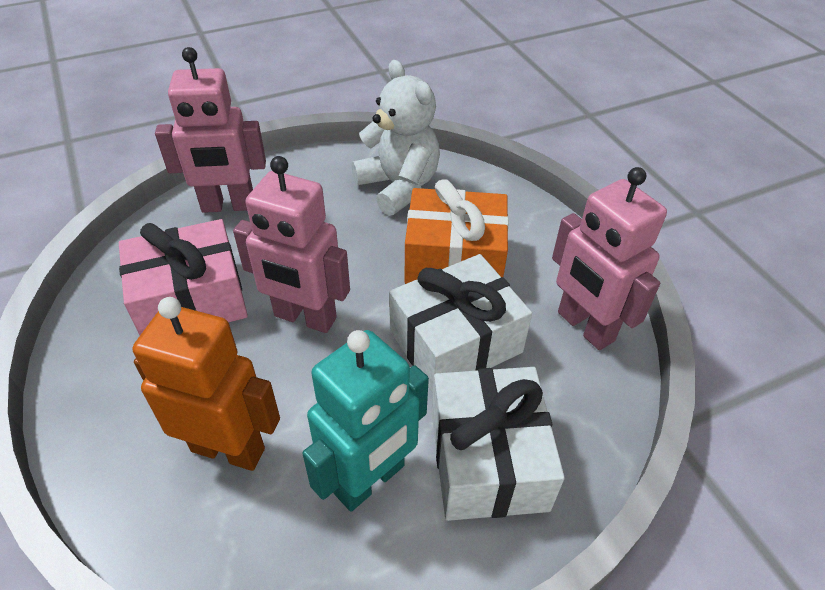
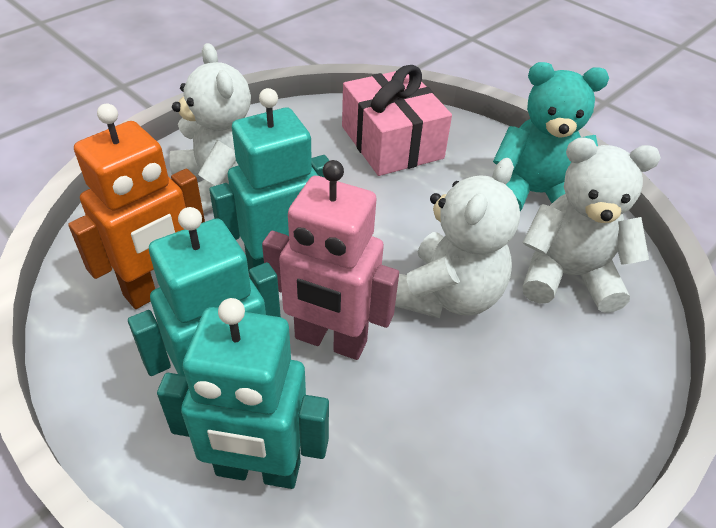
orange gift: [405,179,509,284] = 1 -> none = 0
pink robot: [155,47,266,213] [233,156,350,333] [552,167,667,350] = 3 -> [262,160,399,360] = 1
turquoise robot: [302,330,429,512] = 1 -> [128,207,281,376] [157,298,329,489] [209,88,330,272] = 3
turquoise teddy bear: none = 0 -> [493,62,609,211] = 1
white gift: [389,254,532,393] [432,367,565,521] = 2 -> none = 0
white teddy bear: [352,60,440,216] = 1 -> [169,43,251,213] [395,158,520,318] [522,138,661,313] = 3

